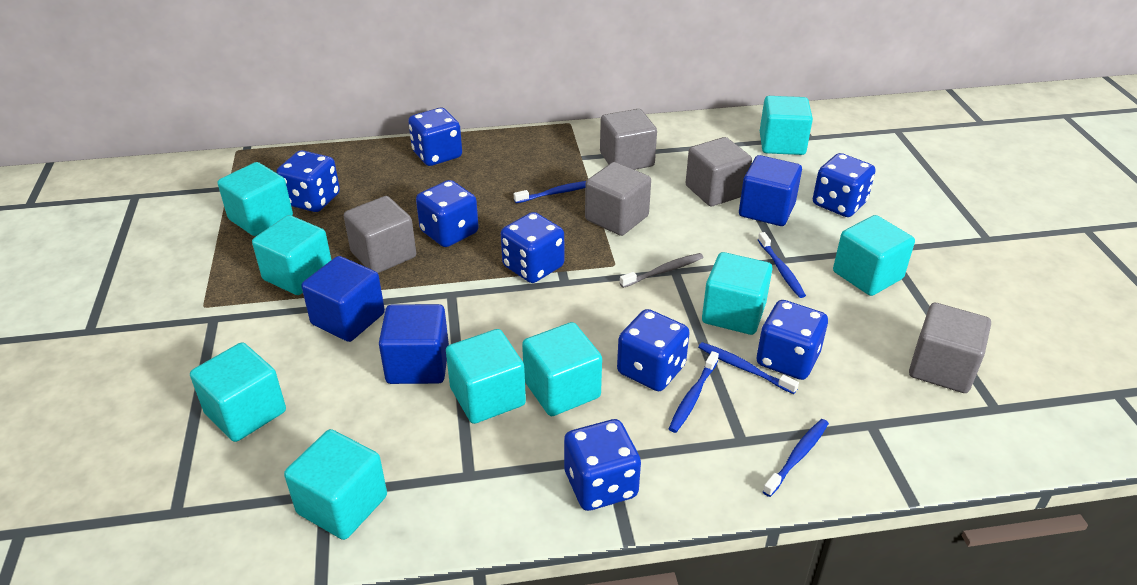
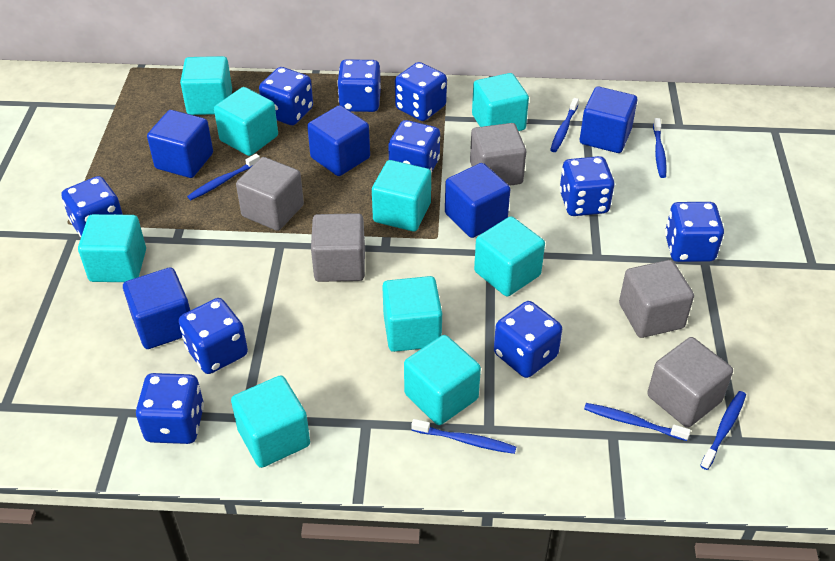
blue cube: [301,256,385,342] [379,304,449,384] [739,155,802,226] = 3 -> [123,267,190,349] [147,110,213,178] [307,105,370,176] [445,163,510,238] [580,87,637,153] = 5
blue dice: [276,150,340,212] [408,108,462,166] [416,180,479,247] [501,212,564,283] [564,419,641,511] [617,309,690,391] [756,300,828,380] [813,153,875,217] = 8 -> [61,176,123,237] [136,373,204,444] [179,298,248,374] [259,67,313,125] [337,59,381,112] [388,120,440,173] [395,62,447,121] [494,301,562,378] [560,156,614,216] [665,202,724,262] = 10
blue toothbrush: [514,181,586,203] [669,351,719,433] [698,342,799,394] [758,232,806,298] [762,419,829,497] = 5 -> [187,154,260,200] [411,419,516,454] [550,98,579,152] [584,403,691,441] [653,118,667,178] [700,391,746,470] = 6
grey toothbrush: [620,253,703,288] = 1 -> none = 0

